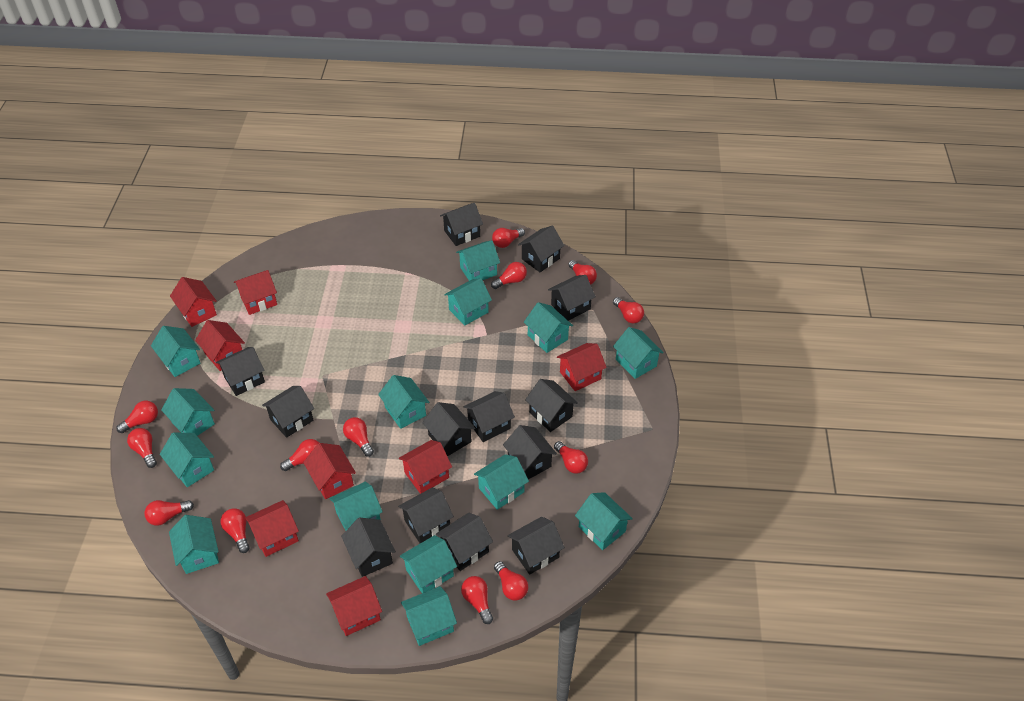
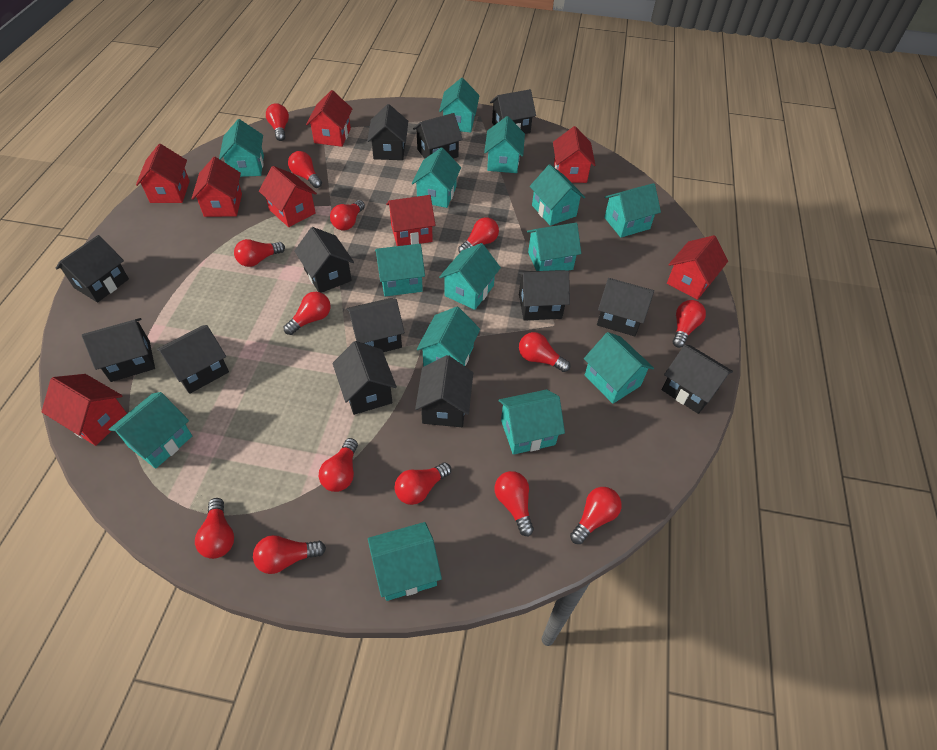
red light bulb: [116,401,158,433] [127,428,157,468] [144,500,194,526] [221,508,249,553] [280,439,319,471] [343,417,374,457] [461,576,493,624] [491,262,527,289] [492,228,525,248] [494,561,528,601] [554,441,588,474] [569,260,597,285] [613,297,644,324] = 13 -> [195,498,234,559] [234,239,285,267] [253,535,326,574] [266,103,289,141] [284,292,331,335] [288,151,322,188] [319,438,358,492] [330,200,365,230] [395,462,451,505] [458,217,499,253] [495,471,534,536] [519,332,570,372] [570,487,622,544] [673,300,706,348] = 14

